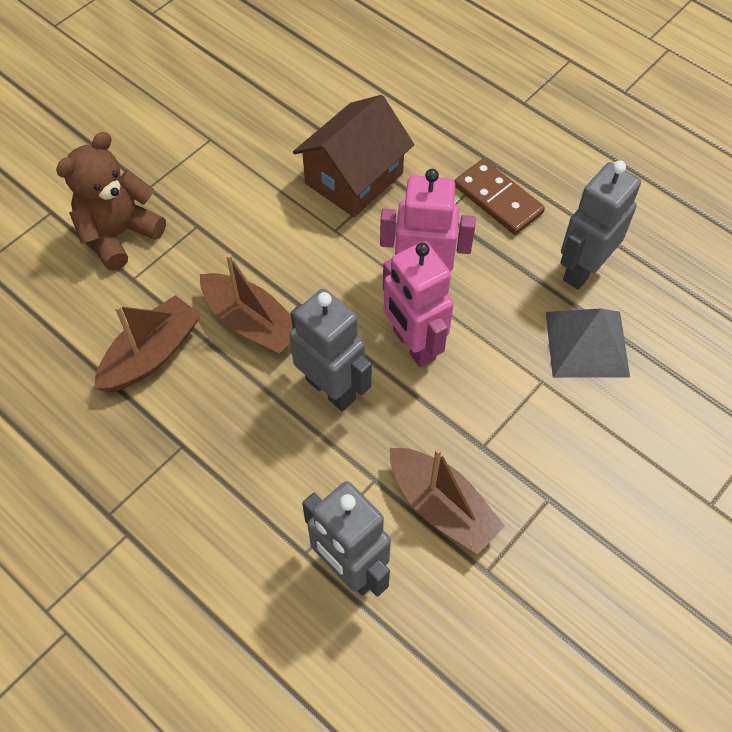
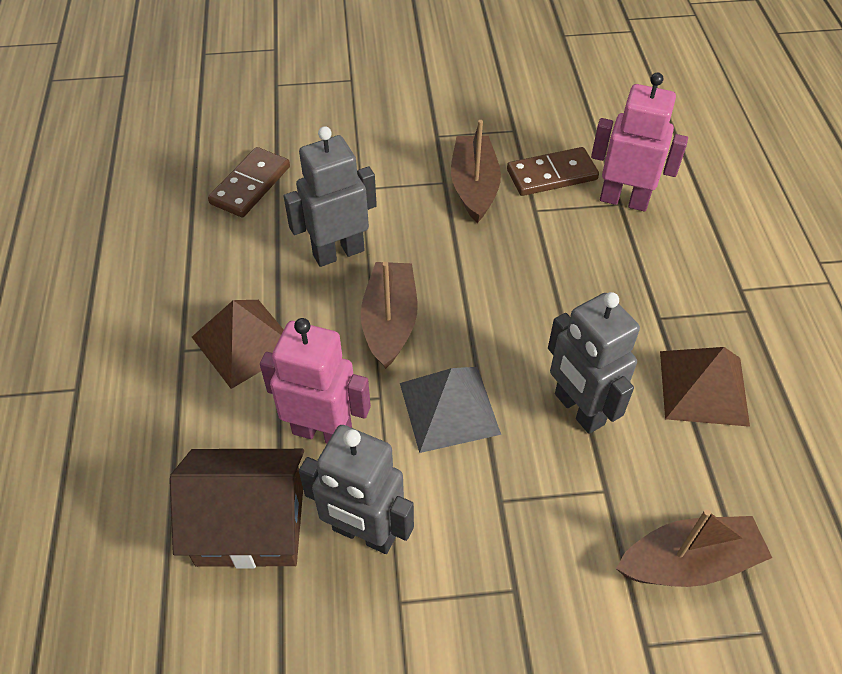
brown domino: [455,159,545,235] = 1 -> [208,147,290,217] [507,147,599,196] = 2
brown pyramid: none = 0 -> [192,300,284,389] [660,347,750,427] = 2
brown teddy bear: [56,132,166,270] = 1 -> none = 0

